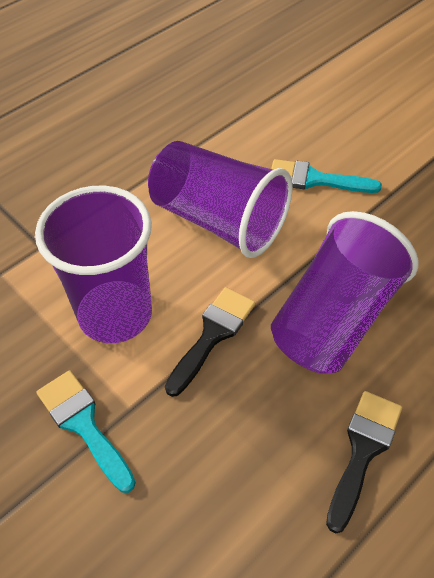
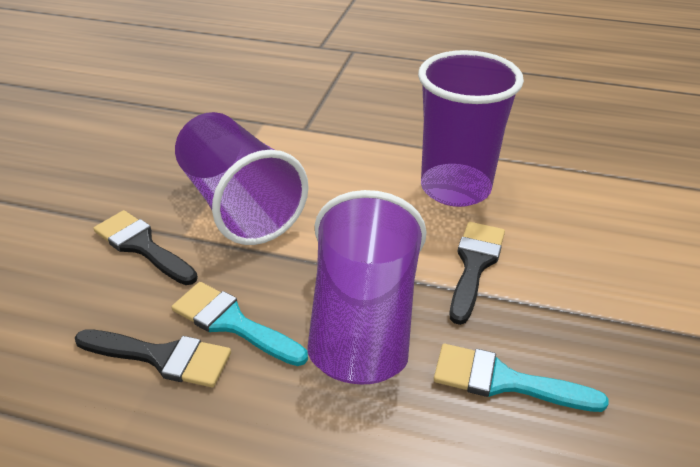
black brush: [165,287,255,397] [326,391,402,533] = 2 -> [75,330,231,387] [94,210,198,285] [450,222,505,325] = 3

